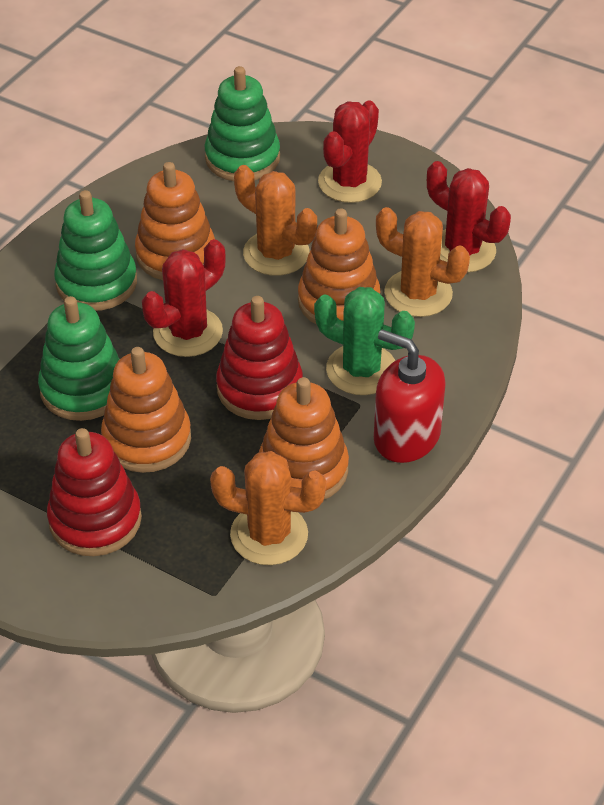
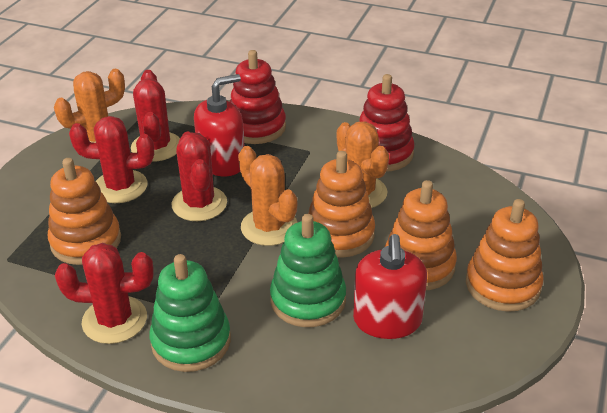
green cactus: [314,287,415,395] = 1 -> none = 0
green stacking toy: [38,296,120,421] [54,190,137,311] [205,66,280,181] = 3 -> [149,254,231,372] [270,214,346,327] = 2
red cactus: [142,239,226,357] [318,101,382,203] [427,161,511,273] = 3 -> [55,243,154,344] [69,116,154,203] [131,70,180,162] [171,132,227,221] = 4
red soap dispenser: [374,330,446,463] = 1 -> [194,74,245,177] [353,234,427,339] = 2

